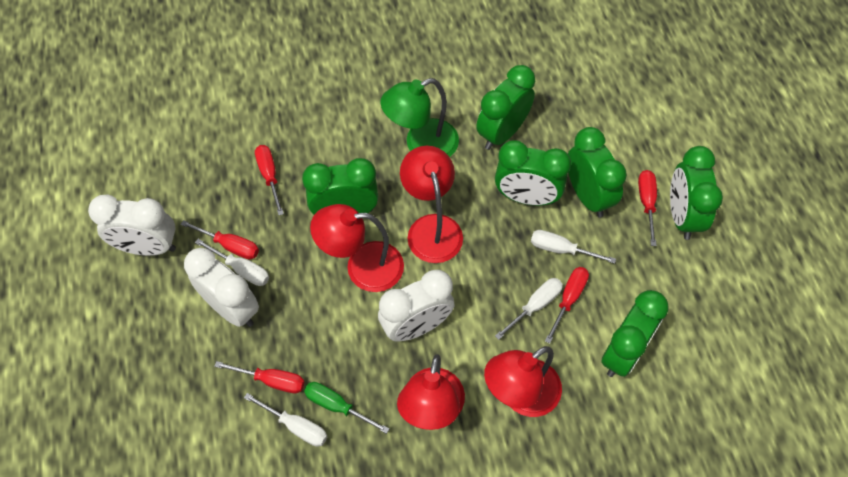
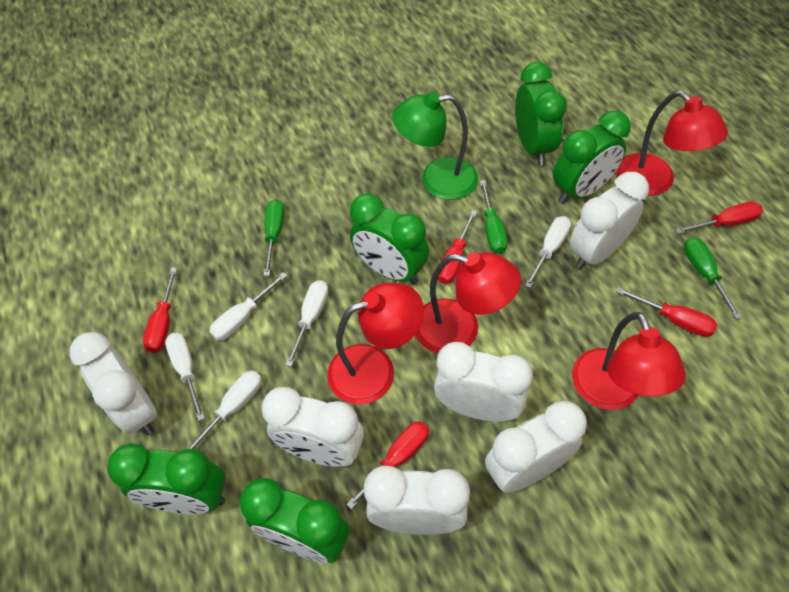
green clock: [302,158,378,215] [476,65,535,150] [495,140,571,206] [568,127,627,217] [601,290,669,377] [670,146,723,240] = 6 -> [107,443,226,514] [240,478,349,563] [350,194,429,285] [515,62,567,165] [553,111,630,204] = 5
green screwdriver: [304,382,390,434] = 1 -> [264,199,284,276] [480,180,508,254] [684,237,742,319] = 3
white clock: [88,195,176,256] [184,248,259,327] [378,270,455,342] = 3 -> [70,332,157,435] [262,387,364,467] [364,465,470,535] [434,342,533,422] [485,401,587,493] [569,172,649,270] = 6
white screwdriver: [195,239,269,286] [244,393,327,447] [495,278,563,340] [531,230,616,264] = 4 -> [165,332,205,421] [187,370,262,449] [209,272,287,341] [285,280,328,367] [525,216,571,288] = 5

